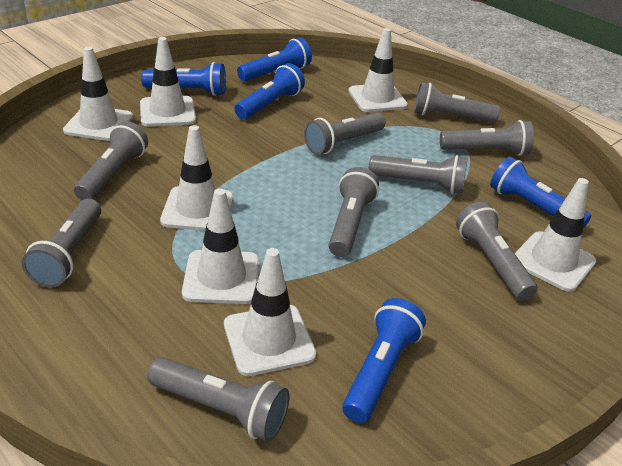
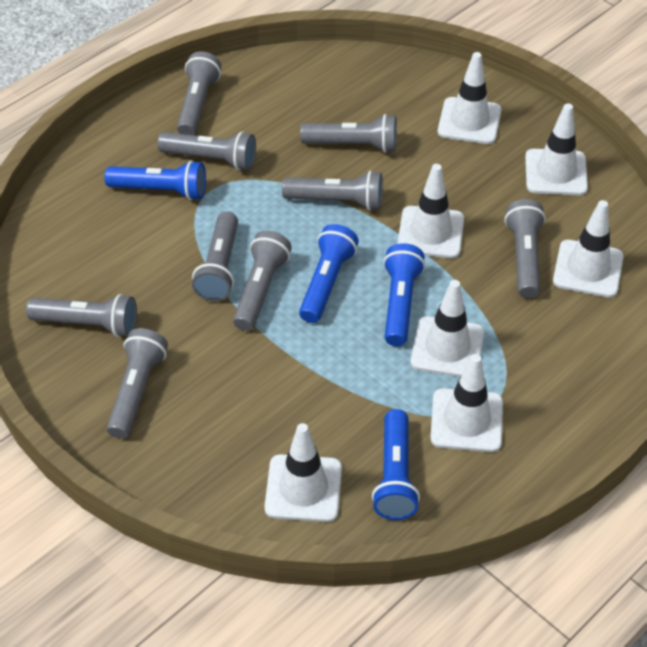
blue flashlight: [141,62,226,96] [234,63,305,119] [237,38,312,82] [342,298,426,423] [490,157,591,229] = 5 -> [104,160,206,200] [299,224,359,323] [372,409,420,520] [383,243,425,346] = 4

